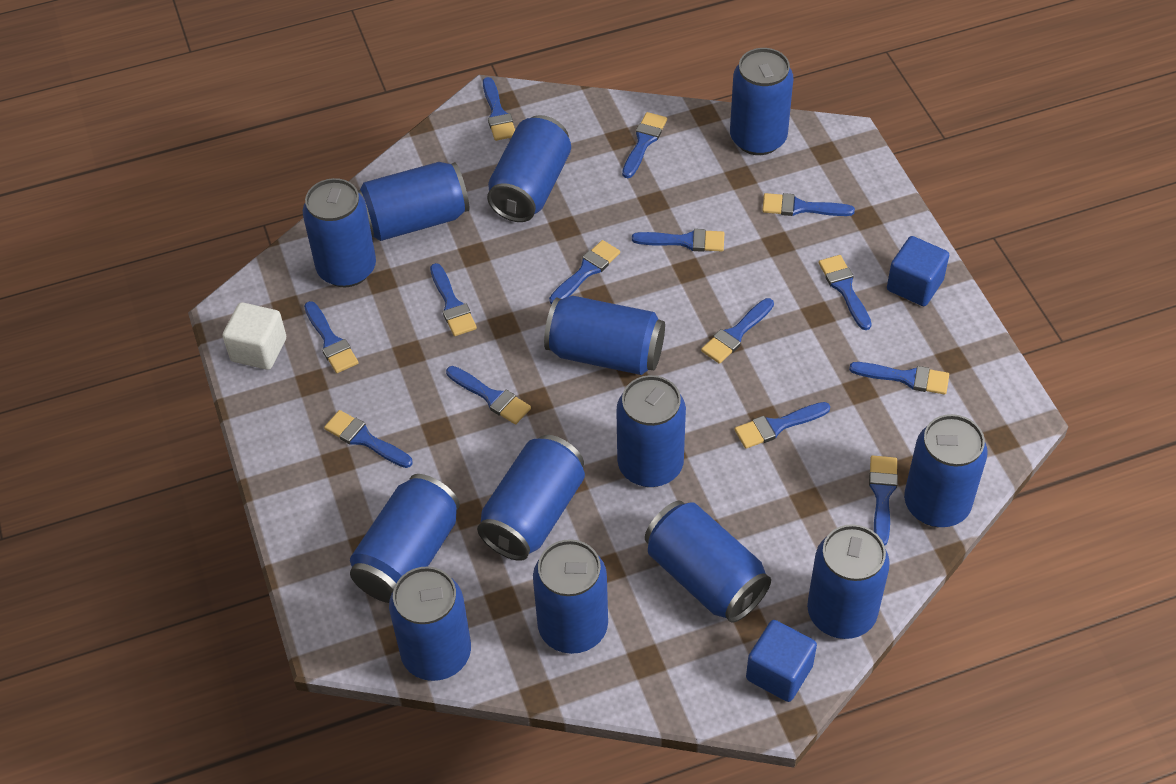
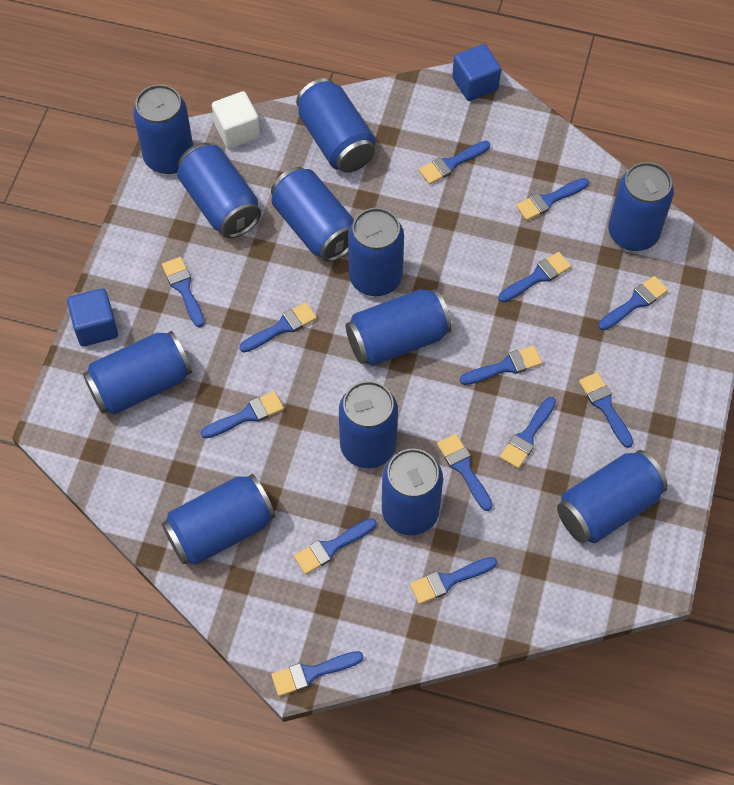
blue can: [303,178,376,287] [350,474,460,603] [358,162,469,241] [389,567,471,681] [477,435,585,561] [487,115,571,222] [533,539,608,654] [544,296,665,375] [616,375,686,487] [645,501,771,623] [730,48,793,155] [807,524,890,639] [904,414,988,527] = 13 -> [83,331,192,415] [133,84,193,174] [162,474,275,565] [177,143,261,238] [271,167,354,262] [296,78,376,173] [339,381,398,468] [346,289,452,366] [348,208,404,296] [382,449,443,535] [557,450,668,543] [608,162,674,251] = 12

